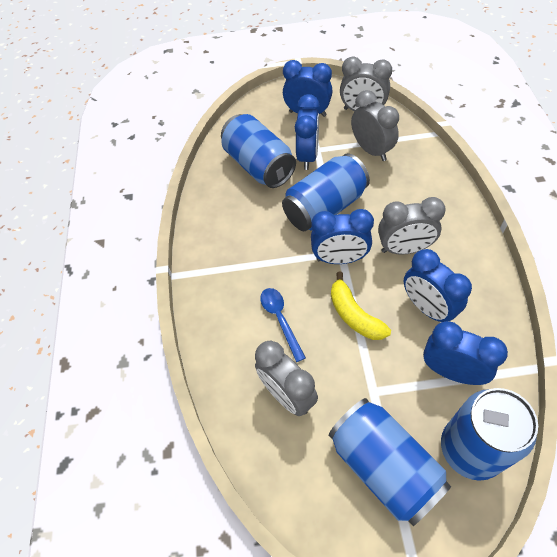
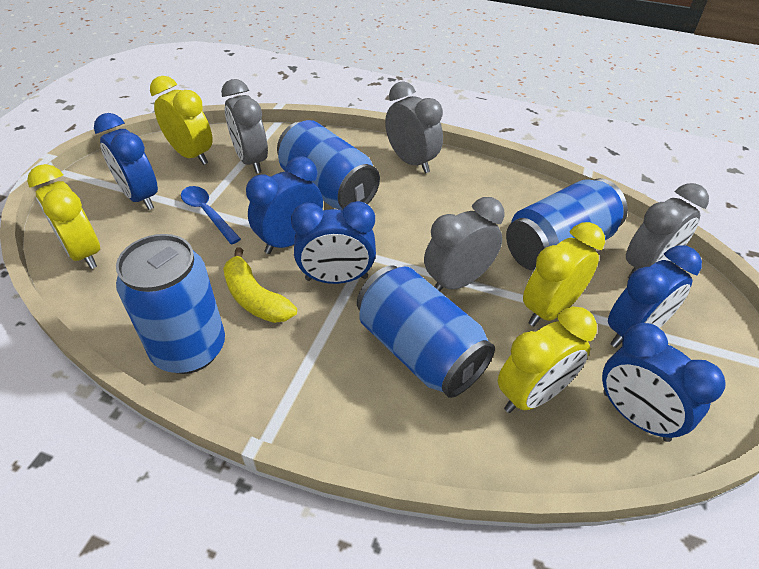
yellow clock: none = 0 -> [27,164,100,269] [150,76,212,165] [498,306,597,413] [523,222,605,326] = 4

